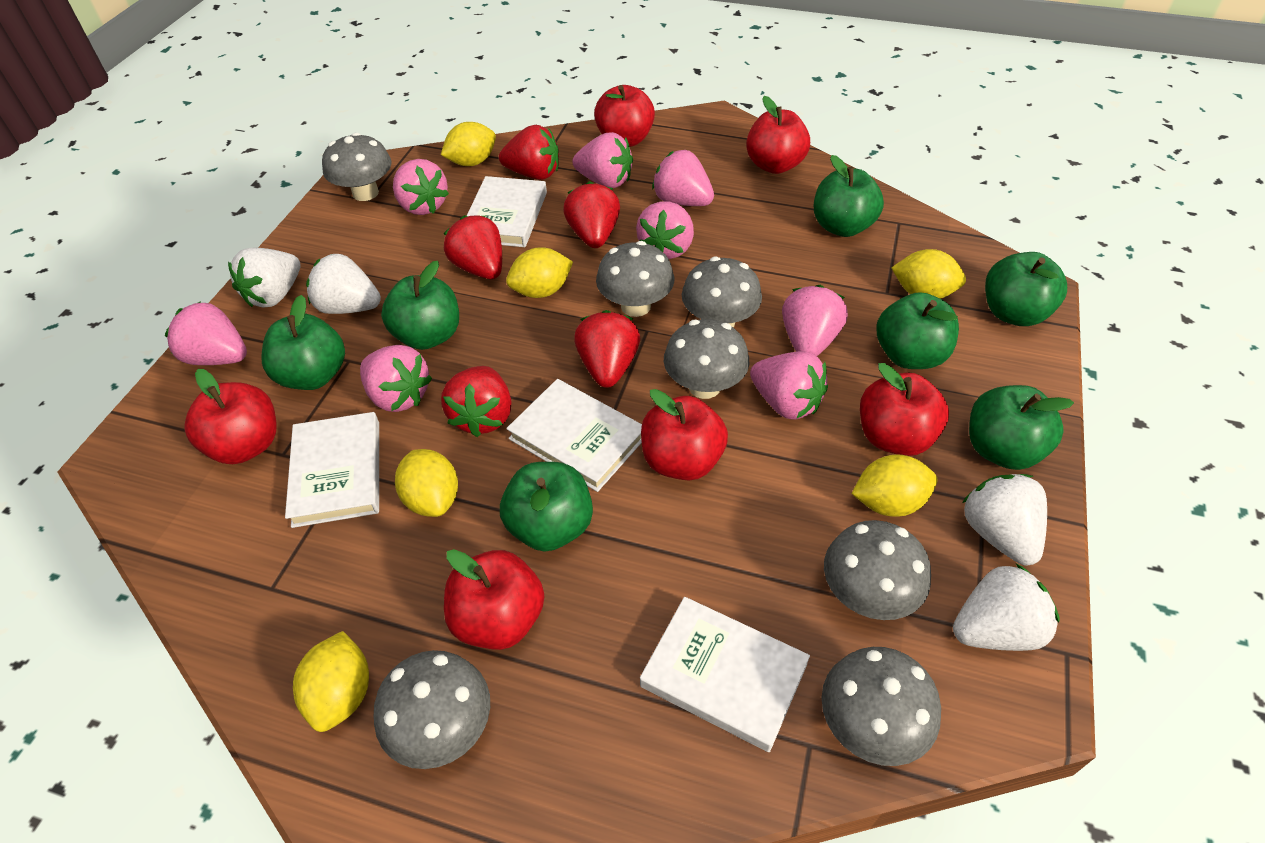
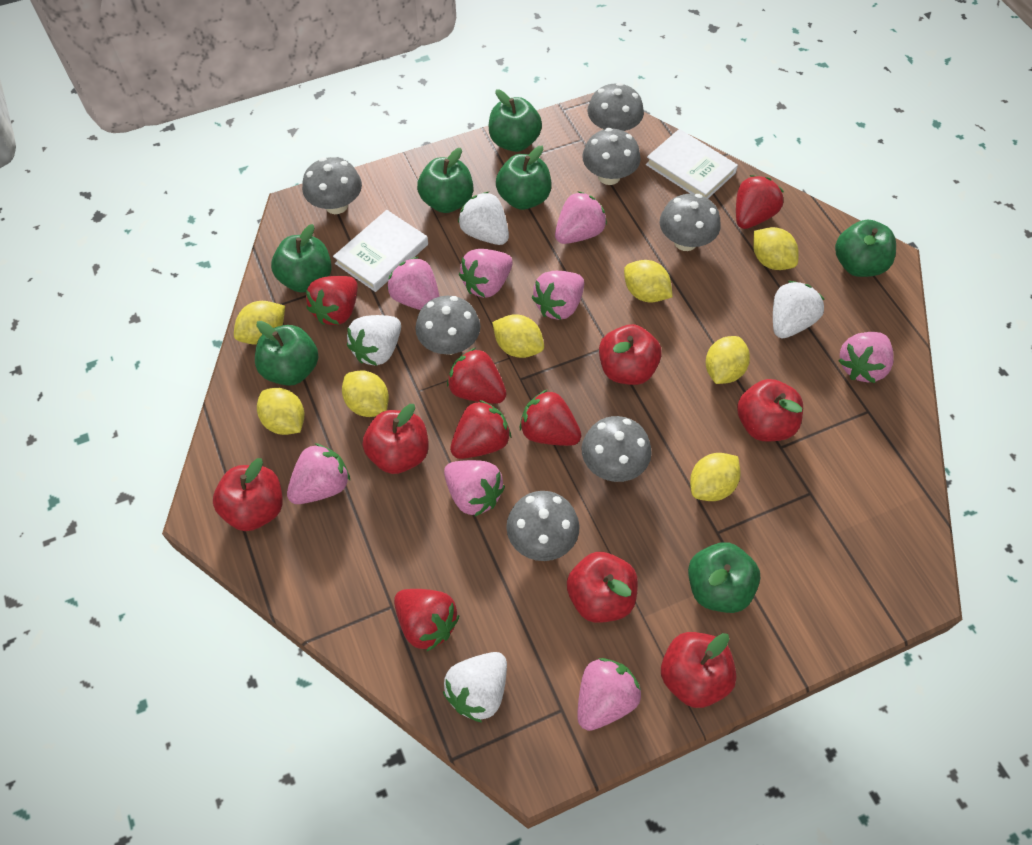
red strawberry: [441,366,511,437] [444,215,502,279] [499,125,559,180] [563,181,620,248] [574,310,640,388] = 5 -> [306,276,358,325] [394,589,459,651] [447,348,507,404] [450,400,511,459] [520,389,582,446] [736,175,784,229] = 6
white book: [285,412,379,528] [467,176,547,247] [506,379,642,492] [640,597,810,752] = 4 -> [333,210,428,292] [646,129,738,198] = 2
yellow lemon: [293,631,369,732] [395,449,458,517] [441,122,496,166] [506,247,573,298] [851,454,938,517] [892,249,966,299] = 6 -> [234,301,285,345] [257,388,304,435] [342,370,389,417] [492,314,544,358] [624,260,673,303] [690,453,741,501] [706,336,750,384] [753,227,799,270] = 8

